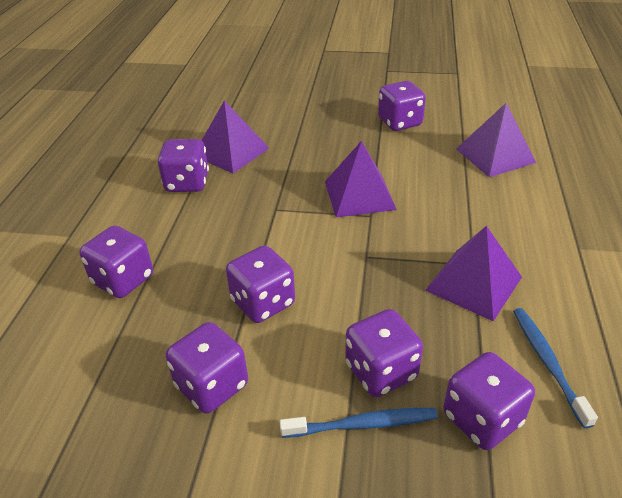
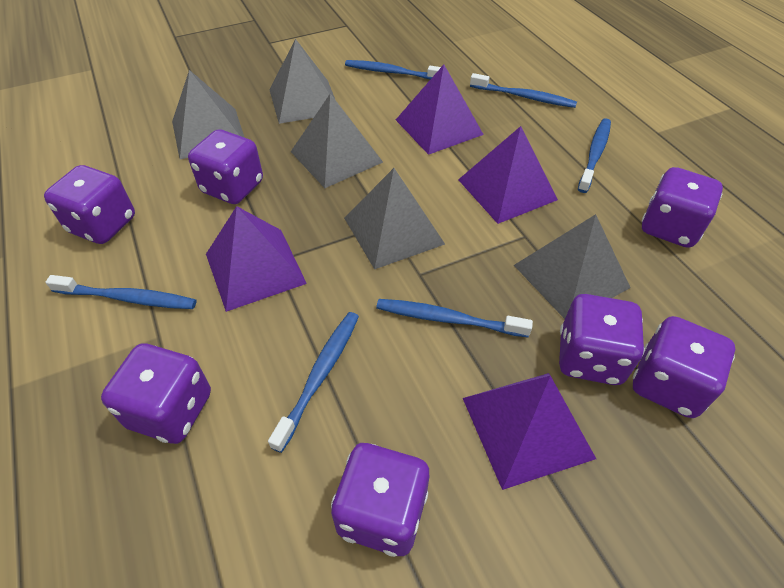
blue toothbrush: [280,408,438,438] [513,308,598,428] = 2 -> [45,275,196,309] [268,312,359,453] [345,60,441,80] [376,299,533,337] [470,73,577,108] [578,118,611,193] = 6
grey pyramid: none = 0 -> [172,70,245,159] [269,39,335,124] [291,94,383,188] [344,168,445,269] [514,214,631,319] = 5

